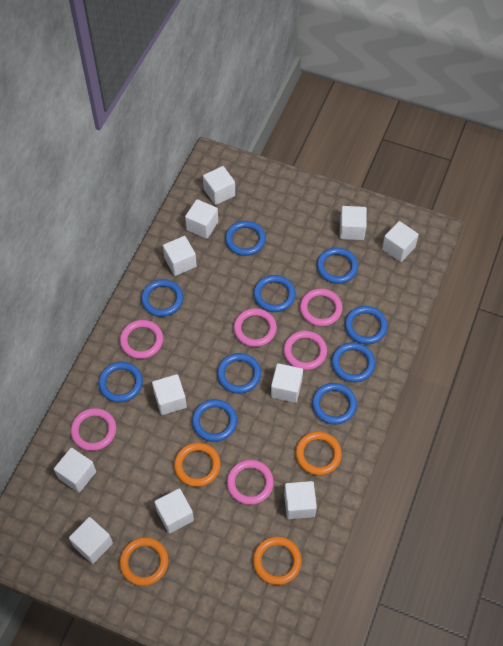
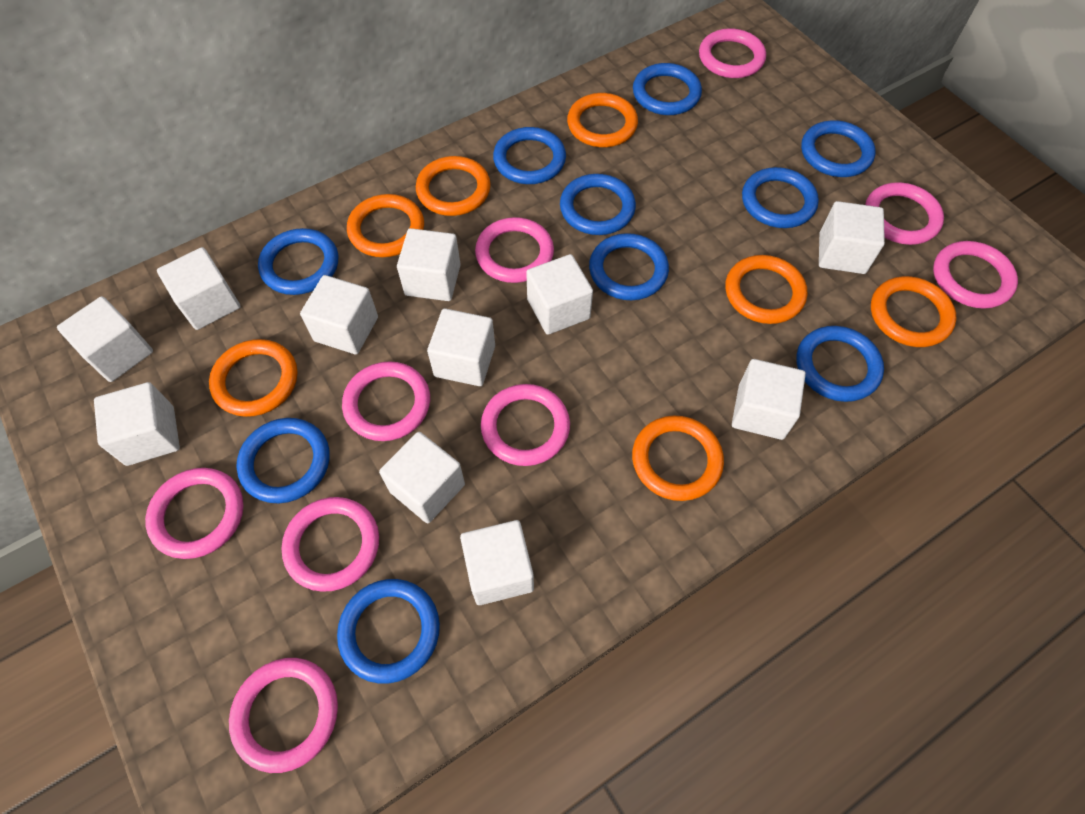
orange ring: [119,537,168,586] [174,443,221,487] [253,537,302,585] [295,432,342,475] = 4 -> [209,339,297,417] [347,194,424,257] [416,156,491,216] [567,93,638,147] [632,415,724,501] [725,255,808,324] [871,276,956,347] = 7
pink ring: [71,408,116,451] [120,320,163,359] [227,460,274,505] [233,308,277,347] [283,331,327,370] [300,288,342,326] = 6 -> [145,468,244,559] [229,658,338,773] [281,497,379,592] [342,361,430,441] [475,217,554,283] [481,384,570,466] [699,28,766,78] [865,182,944,245] [933,241,1018,309] = 9

